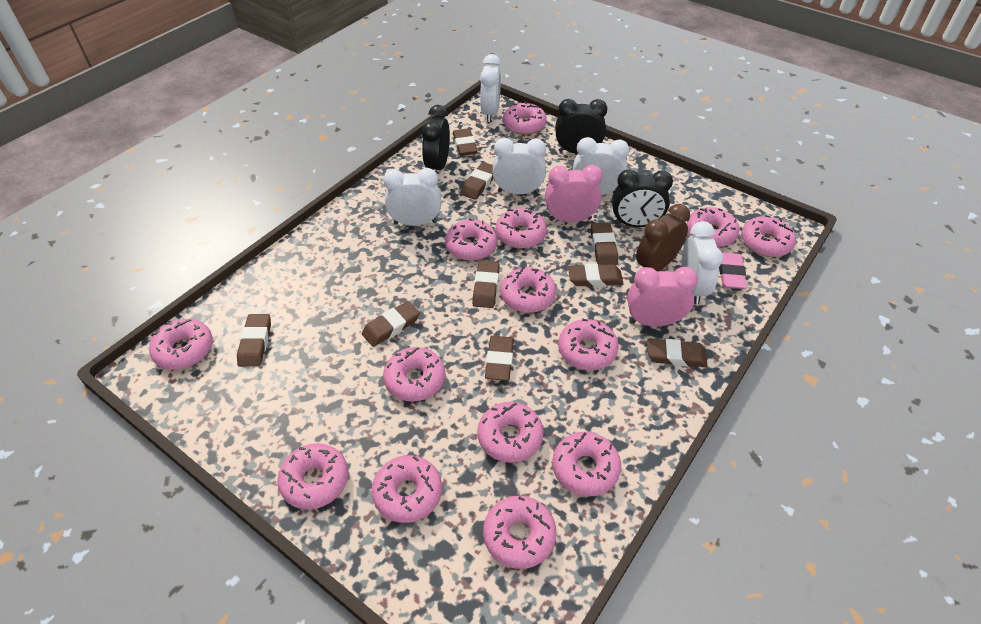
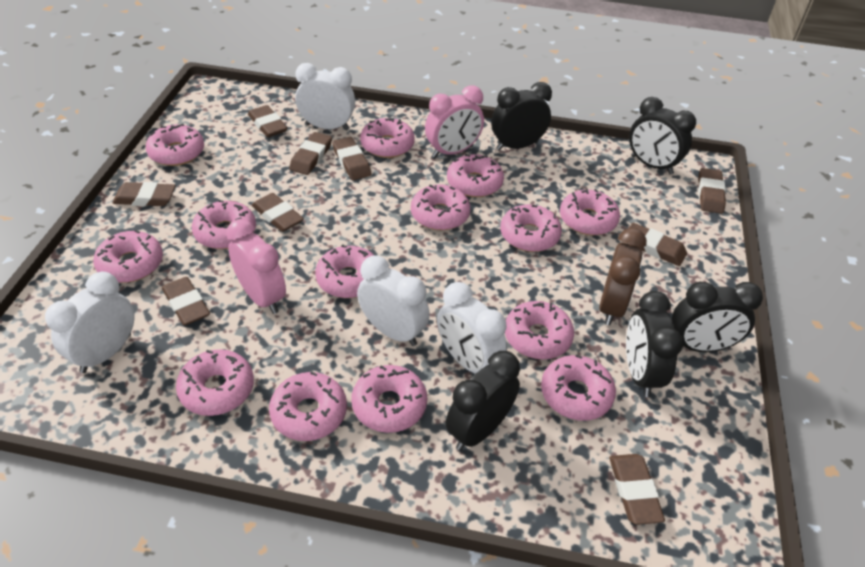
black clock: [422,105,450,173] [555,99,607,154] [612,169,673,227] = 3 -> [446,351,520,451] [492,82,552,151] [626,291,683,397] [629,97,696,174] [672,282,763,352] = 5
pink eraser: [719,252,747,289] = 1 -> none = 0
white clock: [383,168,441,226] [480,54,501,122] [493,138,546,194] [573,137,629,194] [681,221,723,304] = 5 -> [45,272,134,373] [295,63,355,130] [357,256,430,346] [437,282,507,374] = 4

